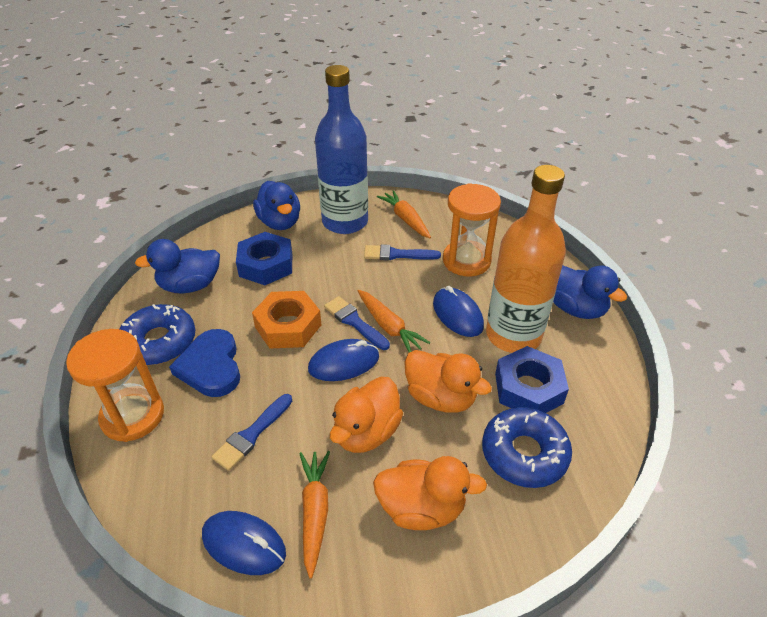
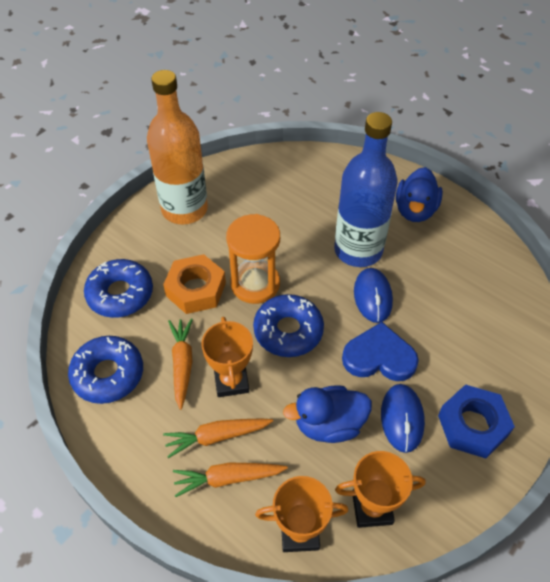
blue brush: [211,394,292,471] [324,296,390,350] [364,244,441,260] = 3 -> none = 0
blue donut: [120,304,195,365] [482,407,572,488] = 2 -> [68,336,143,404] [84,259,153,318] [253,294,324,357] = 3
blue duck: [135,239,220,293] [253,181,300,230] [553,265,627,319] = 3 -> [283,385,372,443] [396,167,443,222] = 2
blue mouse: [202,511,286,575] [308,339,379,381] [433,286,484,337] = 3 -> [354,268,393,323] [381,384,425,453] = 2
blue nut: [236,232,292,285] [495,346,569,413] = 2 -> [438,384,515,458] = 1
orange duck: [330,377,403,453] [373,456,487,530] [404,350,492,413] = 3 -> none = 0
orange hourglass: [66,329,164,442] [443,183,501,276] = 2 -> [226,214,280,304] = 1
orange trophy: none = 0 -> [202,317,253,397] [255,476,348,552] [335,451,426,528] = 3

